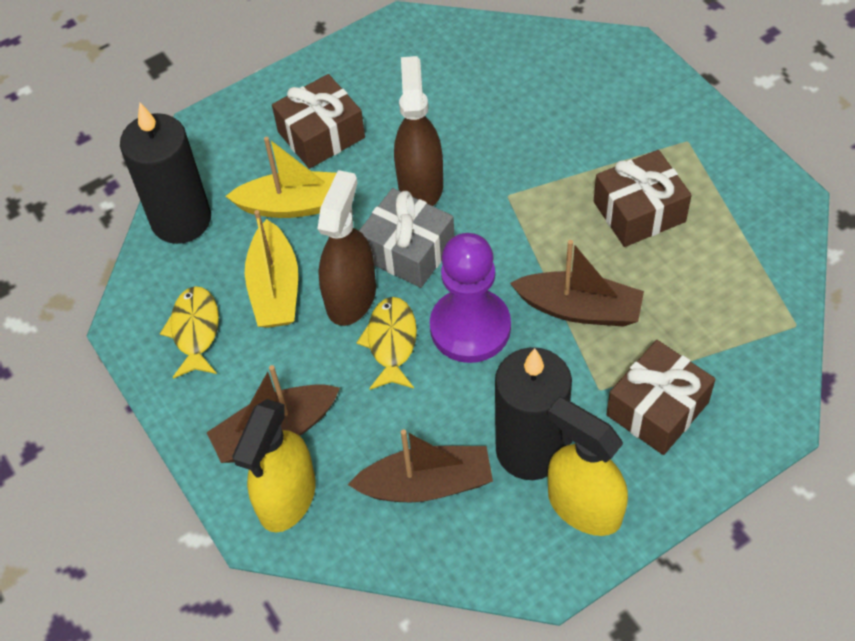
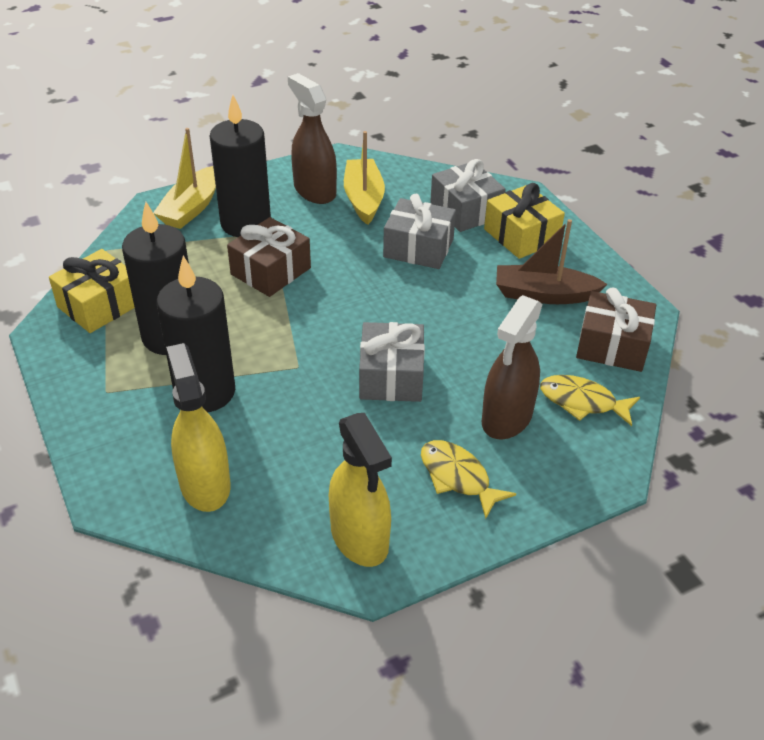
black candle: [120,103,211,244] [495,347,572,480] = 2 -> [122,202,189,355] [157,256,235,412] [210,95,271,237] = 3
brown boat: [206,365,340,463] [348,429,493,502] [510,240,644,327] = 3 -> [496,219,607,304] = 1
brown gift: [272,74,365,169] [594,150,692,247] [606,340,716,455] = 3 -> [227,217,311,297] [576,287,656,372] = 2
grey gift: [359,188,455,288] = 1 -> [359,322,425,402] [383,194,456,269] [430,159,506,232] = 3
purple pawn: [430,233,511,363] = 1 -> none = 0
yellow gift: none = 0 -> [49,249,135,333] [484,183,565,259] = 2

